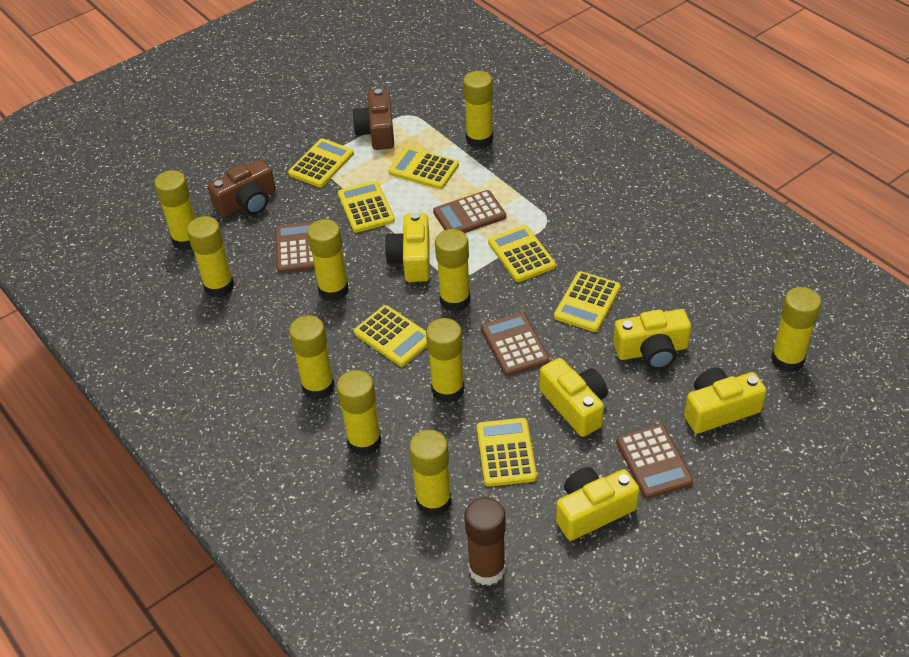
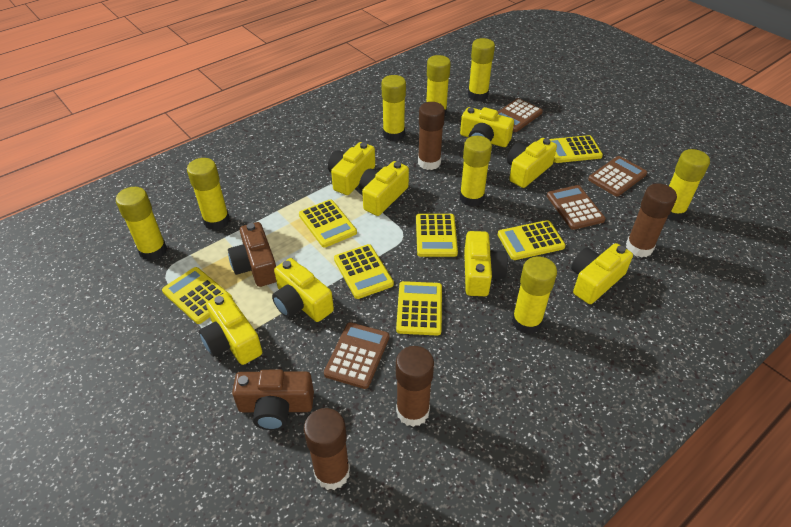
brown glue stick: [465,497,506,585] = 1 -> [304,408,350,490] [396,346,434,427] [418,102,445,170] [626,183,677,258] = 4
yellow camera: [385,213,430,282] [540,358,608,437] [556,467,639,541] [613,309,691,369] [684,368,766,433] = 5 -> [199,293,262,365] [272,258,334,322] [328,142,375,195] [359,161,409,216] [460,107,514,147] [464,231,508,296] [507,138,557,188] [571,243,633,304] = 8
yellow glue stick: [154,170,196,250] [187,216,234,298] [289,315,335,400] [307,219,349,301] [337,370,381,456] [409,430,452,516] [426,318,465,403] [435,229,470,312] [463,71,493,148] [771,287,821,372] = 10 -> [116,187,167,261] [187,158,230,230] [381,75,406,141] [426,55,451,118] [460,136,492,207] [468,38,495,101] [512,256,557,334] [667,149,710,221] = 8

